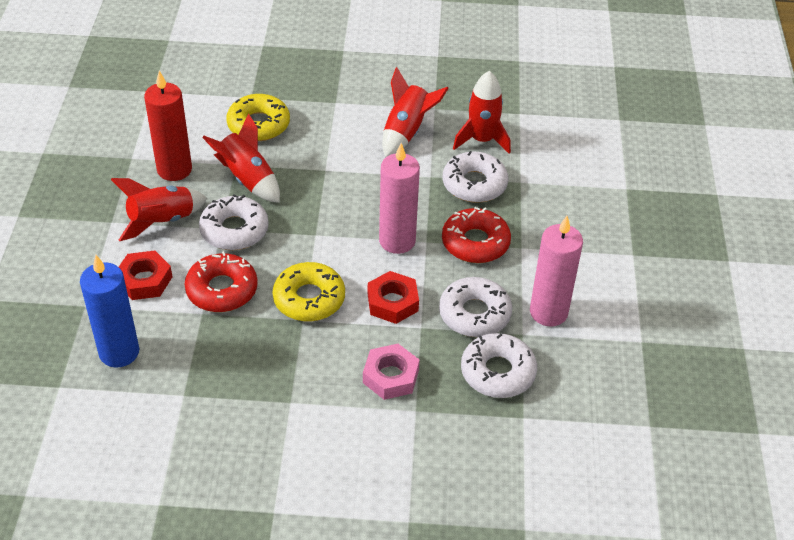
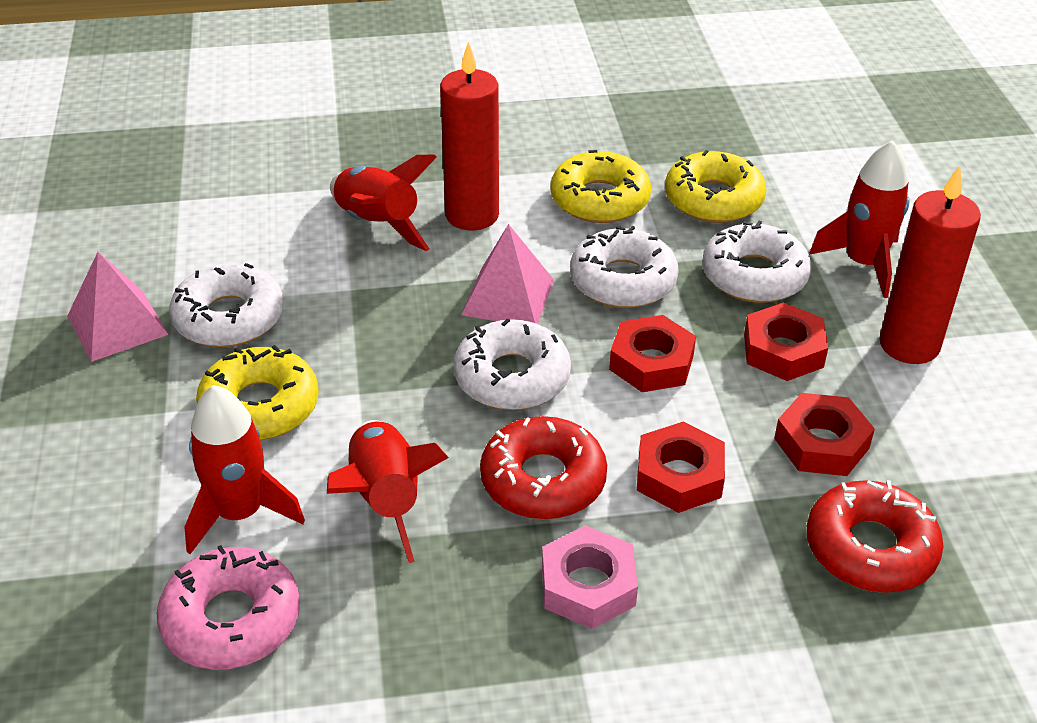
blue candle: [80,255,139,367] = 1 -> none = 0
pink candle: [379,143,420,254] [530,216,583,327] = 2 -> none = 0
pink donut: none = 0 -> [157,545,300,670] = 1
pink pyramid: none = 0 -> [67,252,169,362] [461,224,554,324] = 2
red candle: [144,71,192,181] = 1 -> [440,42,499,230] [879,165,981,364] = 2
red nut: [119,251,172,300] [368,271,419,324] = 2 -> [609,315,696,392] [637,422,725,513] [744,302,828,381] [774,393,875,476] = 4
yellow donut: [226,94,290,141] [272,262,345,322] = 2 -> [196,345,319,440] [550,150,651,223] [665,150,767,223] = 3

